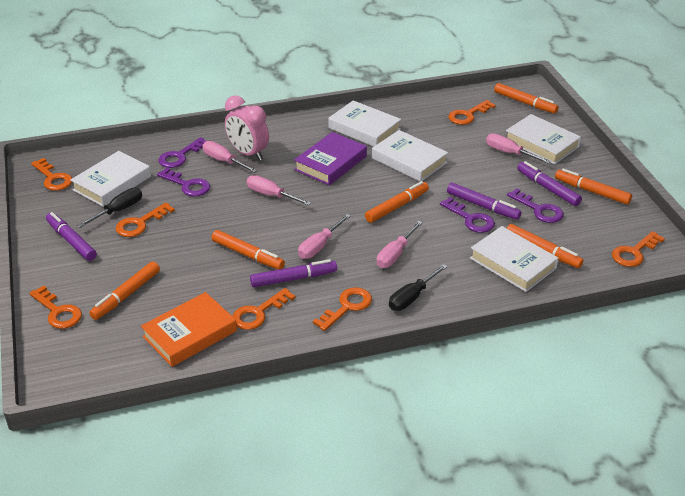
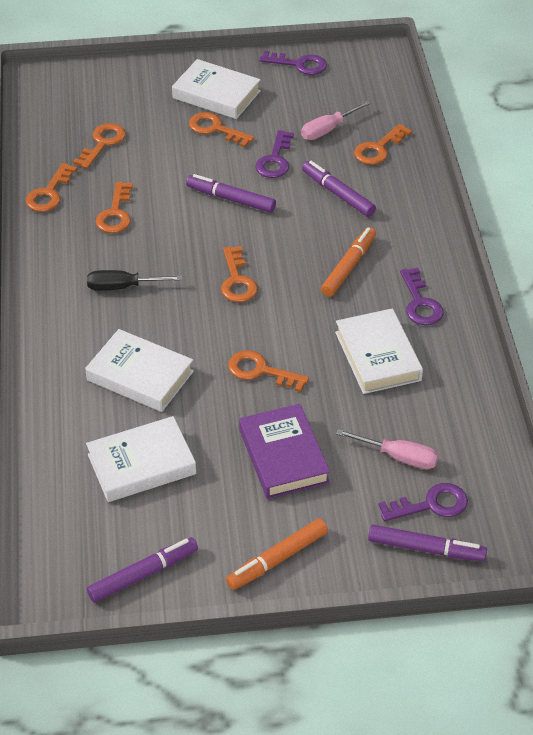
black screwdriver: [77,188,142,228] [389,264,448,311] = 2 -> [87,270,182,291] = 1
orange book: [141,292,237,367] = 1 -> none = 0
orange marker: [89,262,160,320] [212,230,285,270] [365,181,429,223] [494,83,559,114] [507,224,583,268] [555,169,632,205] = 6 -> [226,518,328,590] [321,227,376,297] = 2
pink clock: [225,95,269,161] = 1 -> none = 0
pink screwdriver: [203,141,257,173] [247,175,311,206] [298,214,351,259] [377,221,423,268] [486,133,551,164] = 5 -> [301,101,371,140] [336,429,439,469] = 2
white book: [71,151,151,207] [328,100,401,146] [372,130,448,182] [470,226,558,292] [506,114,581,164] = 5 -> [85,329,194,412] [86,416,196,502] [172,59,261,119] [335,308,423,394] = 4

